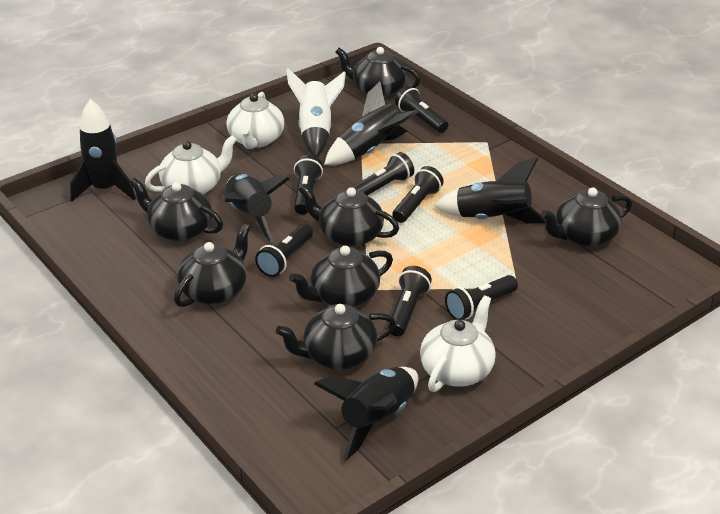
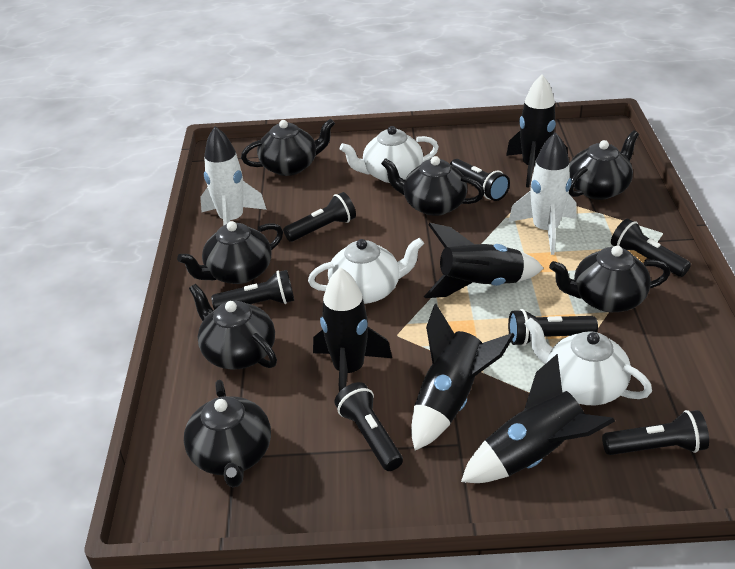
white rocket: [286,68,346,157] = 1 -> [200,126,267,226] [508,132,577,255] = 2

